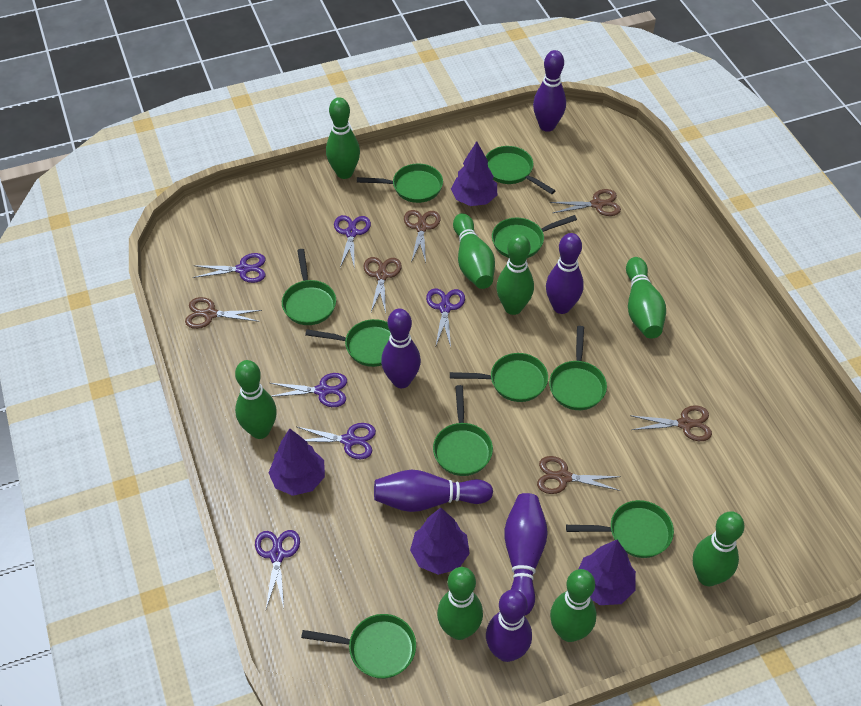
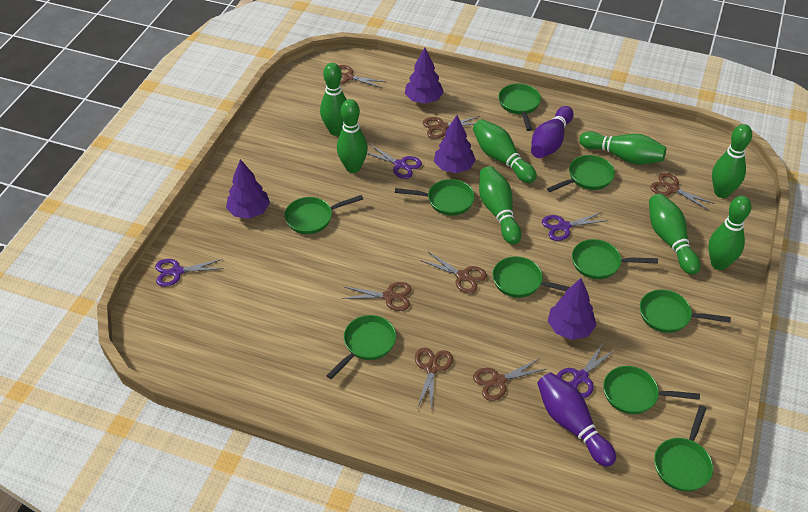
brown scissors: [185,297,262,329] [363,257,402,313] [404,210,441,263] [537,456,621,494] [550,189,621,216] [630,405,712,441] = 6 -> [338,65,386,88] [342,282,412,311] [415,348,453,409] [420,252,487,294] [423,116,480,139] [473,358,546,401] [650,173,715,210] = 7
purple bowling pin: [374,470,493,512] [381,309,421,388] [486,590,532,662] [504,493,548,616] [533,50,566,132] [546,233,584,314] = 6 -> [531,106,573,158] [537,373,616,467] = 2
purple scissors: [193,253,266,283] [255,530,300,609] [270,373,347,407] [297,423,376,459] [334,215,371,269] [426,288,465,347] = 6 -> [155,259,224,287] [367,144,422,179] [542,212,608,241] [557,343,616,398] = 4

